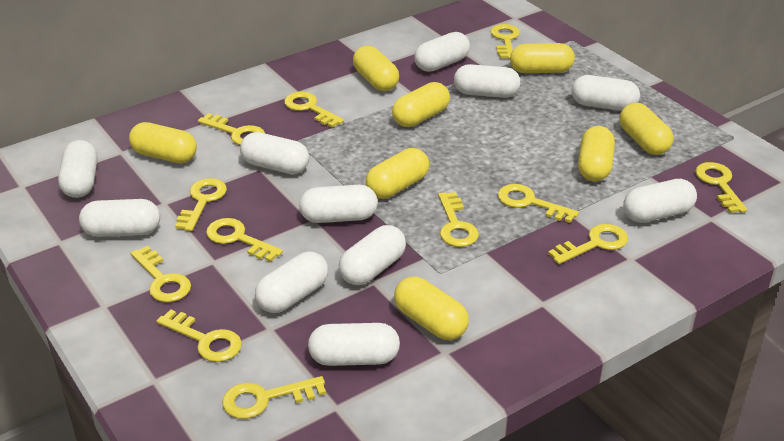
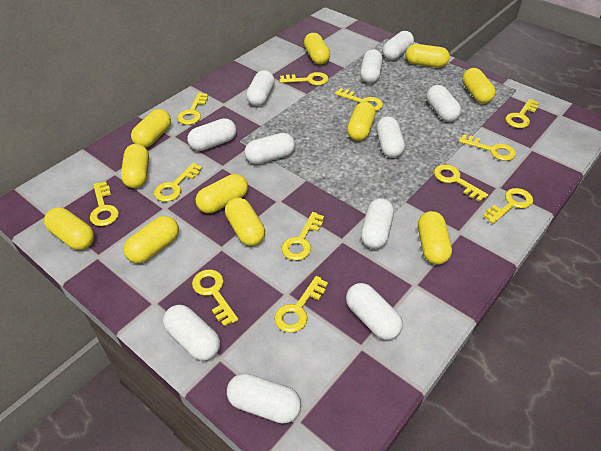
yellow capsule: [129,122,197,163] [353,46,399,91] [366,148,429,199] [392,82,450,127] [394,277,469,340] [510,43,575,73] [578,126,615,181] [619,103,673,155] = 8 -> [44,207,94,250] [121,144,149,188] [123,216,179,263] [131,109,171,148] [195,174,248,213] [225,197,265,246] [304,33,330,65] [347,102,376,141] [406,44,450,68] [418,211,452,265] [462,68,496,104] = 11

